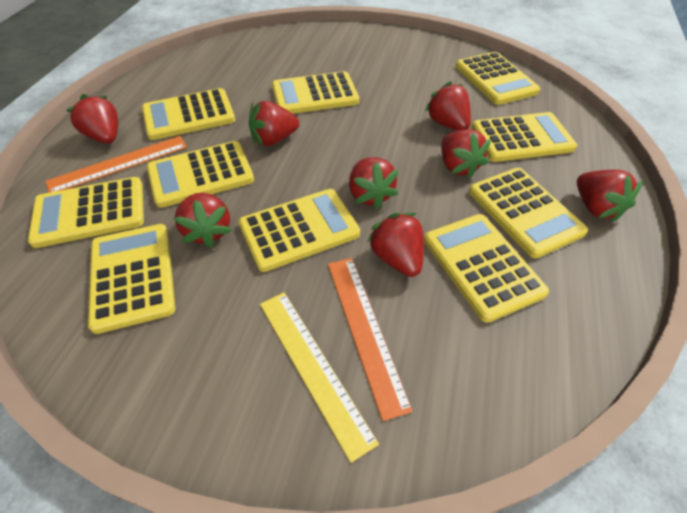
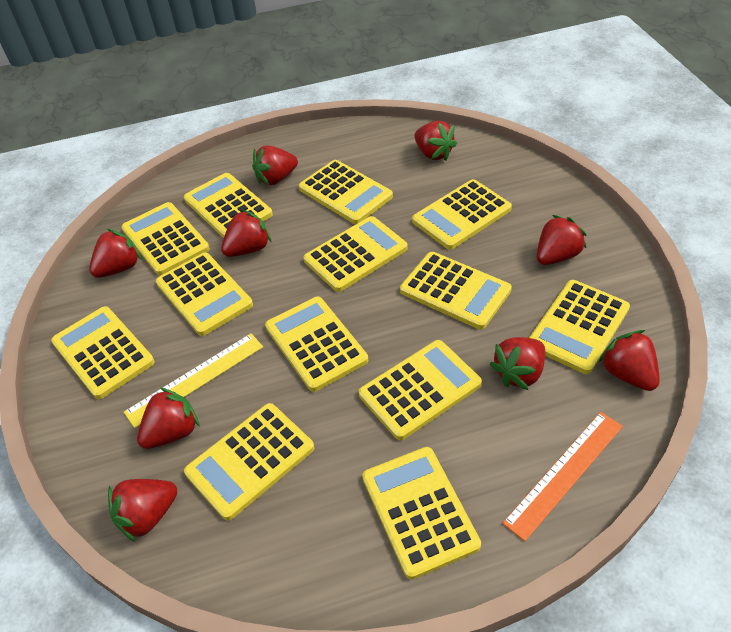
orange ruler: [46,136,187,193] [328,258,413,421] = 2 -> [502,412,623,541] = 1
red strawberry: [66,94,118,144] [174,193,232,248] [249,101,299,146] [349,157,398,209] [367,213,424,277] [425,81,471,131] [441,129,491,179] [577,170,642,222] = 8 -> [89,229,141,278] [108,479,177,542] [137,388,200,449] [221,209,271,257] [252,145,298,185] [414,121,457,161] [490,337,545,390] [537,215,586,265] [599,330,660,391] = 9
yellow calculator: [28,177,144,248] [88,224,175,334] [142,88,235,140] [147,141,254,208] [238,189,360,272] [272,71,359,114] [424,214,549,323] [456,52,540,105] [469,168,588,258] [471,112,577,162] = 10 -> [51,306,155,399] [122,202,210,276] [156,253,253,336] [184,173,273,238] [184,403,314,521] [265,297,368,392] [299,160,393,224] [304,216,408,292] [359,340,482,440] [362,447,481,580] [400,252,512,329] [412,179,512,250] [529,280,630,374] = 13

